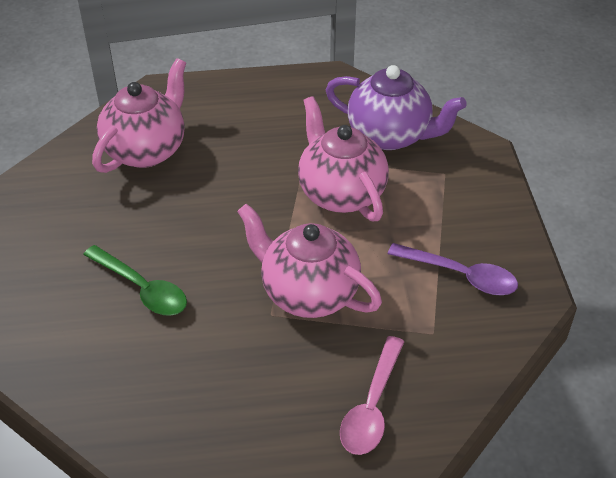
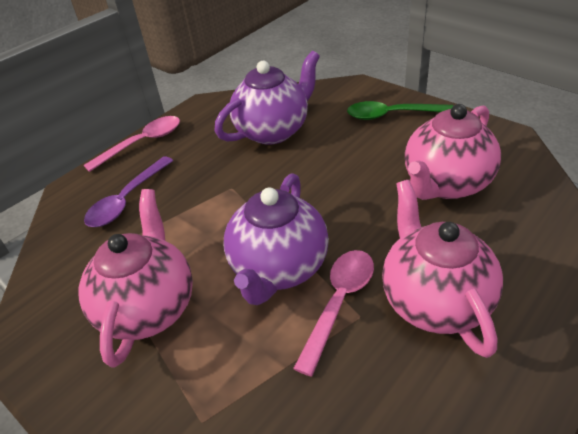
pink spoon: [340,336,404,455] = 1 -> [84,116,180,172] [293,250,374,377] = 2
purple teapot: [326,65,467,150] = 1 -> [215,51,320,145] [224,173,329,305] = 2

